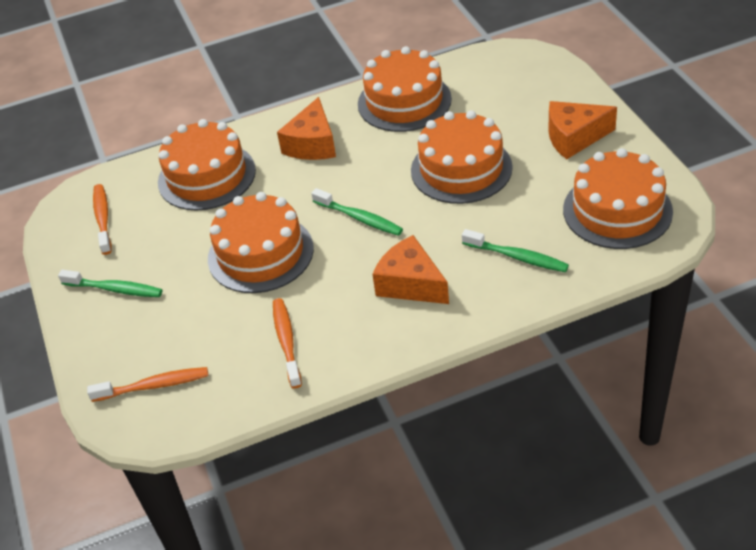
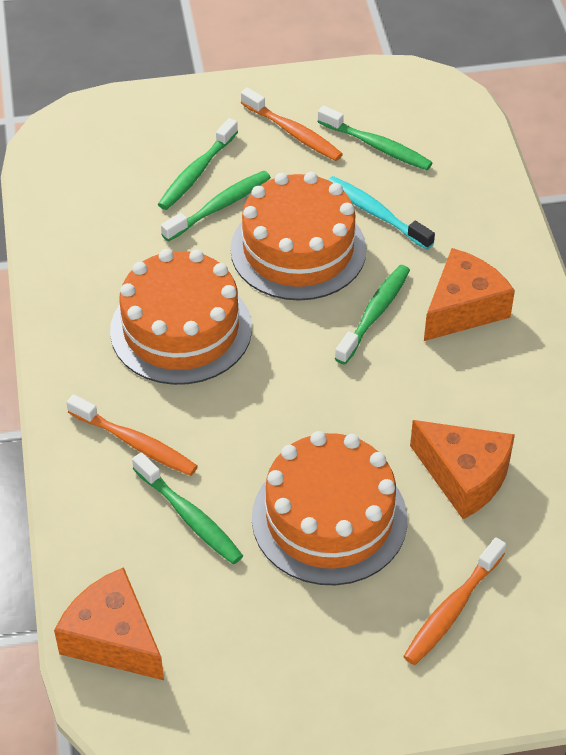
green toothbrush: [58,270,162,297] [311,188,403,236] [462,229,569,272] = 3 -> [132,452,243,564] [158,118,238,210] [161,171,271,242] [318,106,433,170] [335,265,410,364] = 5
orange cake: [158,119,256,211] [208,192,314,293] [358,46,452,132] [411,110,513,204] [563,148,673,249] = 5 -> [110,249,252,385] [230,172,366,301] [252,431,407,585] = 3
turquoise toothbrush: none = 0 -> [328,176,435,250] = 1

